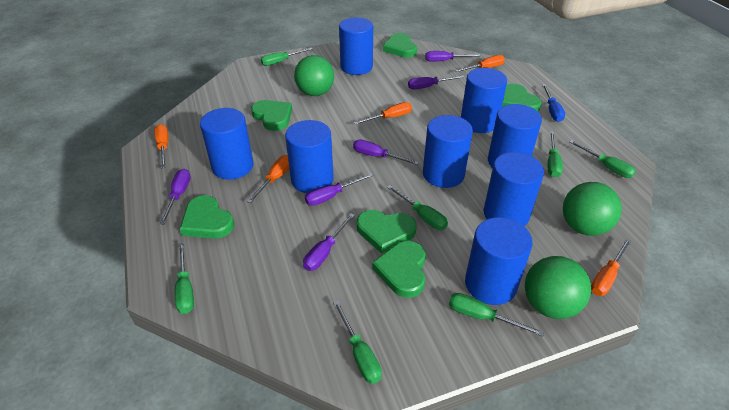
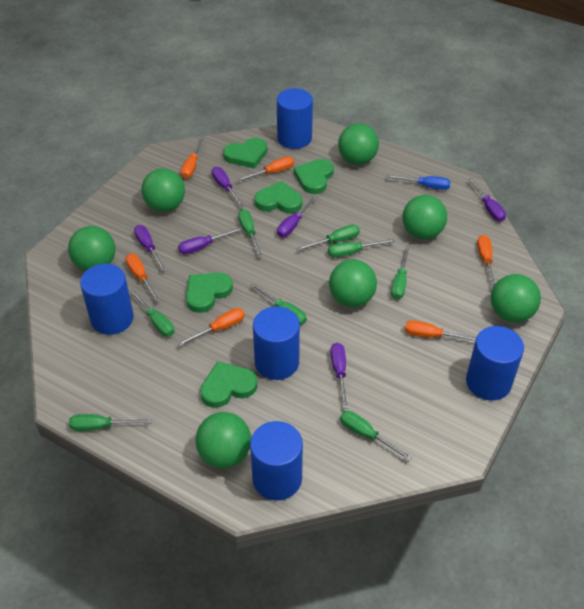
blue cylinder: [200,108,254,179] [285,120,334,193] [339,18,373,75] [423,115,473,188] [461,68,507,133] [465,217,533,305] [484,152,544,226] [488,104,542,168] = 8 -> [80,264,134,335] [250,421,303,501] [253,307,300,380] [277,88,313,149] [466,326,524,400] = 5
green ball: [294,55,334,96] [525,256,591,319] [563,182,622,236] = 3 -> [68,226,115,271] [141,168,185,212] [195,412,251,468] [329,259,377,307] [338,123,379,165] [402,195,447,239] [491,274,541,322] = 7
green heart: [180,195,234,239] [251,100,292,131] [357,210,417,254] [372,241,426,298] [383,33,417,58] [502,84,542,111] = 6 -> [186,273,233,313] [200,361,258,408] [223,138,267,169] [255,181,303,213] [294,159,334,194] = 5
green screwdriver: [175,242,194,314] [261,48,312,66] [333,301,382,384] [387,185,448,230] [449,293,544,337] [548,131,563,177] [569,140,636,178] = 7 -> [69,414,152,431] [129,289,174,337] [238,209,263,257] [251,283,307,325] [297,225,360,251] [328,239,395,258] [340,411,412,461] [391,247,410,299] = 8
orange screwdriver: [154,124,168,168] [247,155,289,203] [353,102,412,125] [455,55,505,72] [591,238,632,296] = 5 -> [125,254,160,302] [177,308,245,346] [181,137,204,179] [237,156,294,182] [405,320,477,341] [477,235,495,288] = 6

